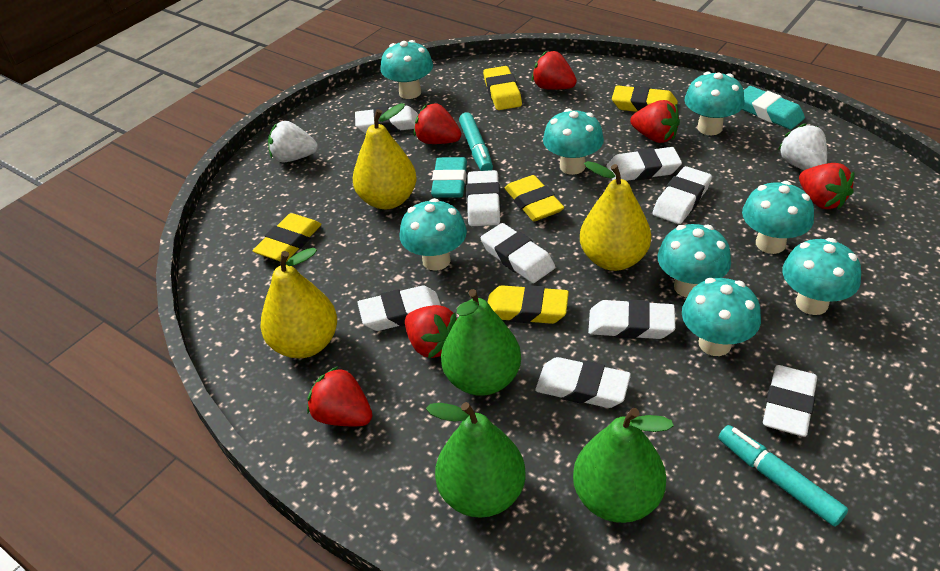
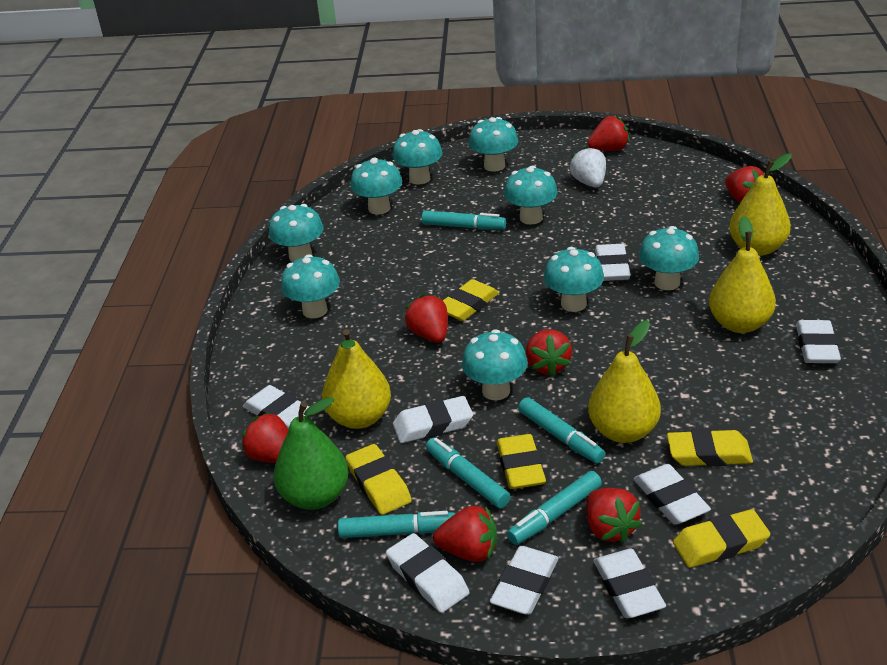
green pear: [426,402,526,518] [441,289,521,396] [573,408,674,523] = 3 -> [273,397,349,510] = 1
red strawberry: [307,366,372,426] [405,305,457,358] [414,103,461,144] [532,51,577,90] [630,100,680,143] [799,163,854,210] = 6 -> [242,412,288,463] [405,294,448,343] [433,506,497,562] [526,329,572,376] [586,488,642,543] [587,116,629,151] [725,166,765,203] = 7
turquoise eraser: [431,157,467,198] [742,86,805,130] = 2 -> none = 0
turquoise marker: [459,112,493,171] [718,425,848,527] = 2 -> [338,511,456,538] [422,210,506,230] [426,438,511,508] [507,471,602,545] [518,397,605,464] = 5
turquoise mushroom: [381,40,433,99] [399,198,467,271] [543,109,604,175] [658,224,731,298] [682,278,761,356] [684,72,744,135] [742,181,814,254] [782,238,861,315] = 8 -> [269,204,324,262] [281,254,340,318] [351,157,402,215] [393,129,442,185] [462,329,528,400] [469,117,518,172] [504,166,558,225] [544,247,604,312] [639,226,699,290] = 9
white eraser: [355,106,418,134] [357,286,441,331] [467,170,501,226] [481,223,555,283] [535,357,631,408] [588,300,676,339] [606,147,682,181] [653,166,712,224] [763,365,817,437] = 9 -> [243,385,309,430] [386,533,469,613] [393,396,473,443] [490,546,558,615] [593,549,666,618] [595,244,631,281] [634,464,711,525] [796,320,841,363] = 8
white strawberry: [268,121,318,162] [778,123,827,170] = 2 -> [570,146,606,188] = 1
yellow pear: [260,248,337,358] [353,103,417,209] [580,161,651,271] = 3 -> [322,329,391,429] [588,320,661,443] [709,216,776,333] [729,153,792,256] = 4

